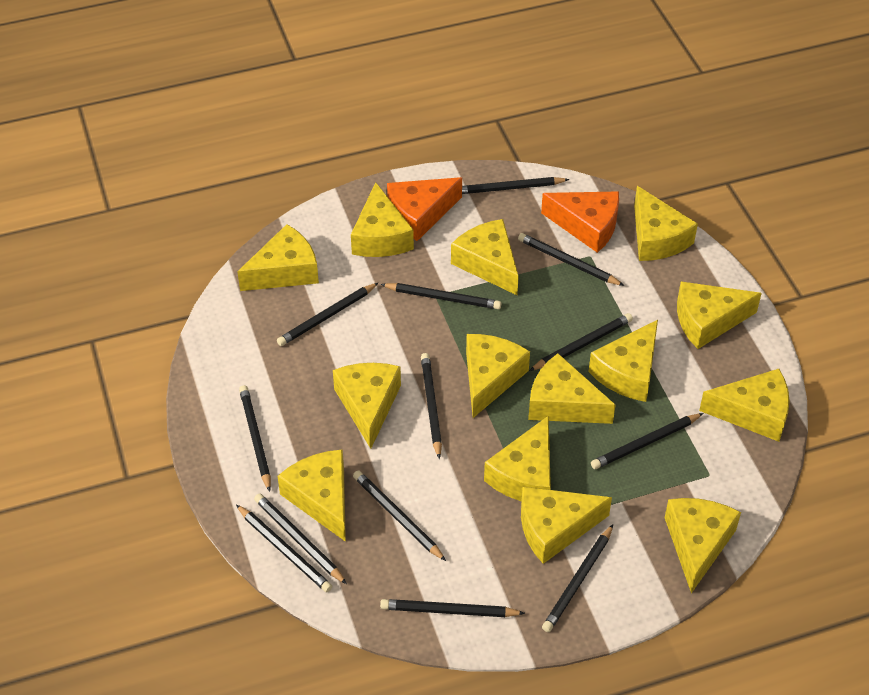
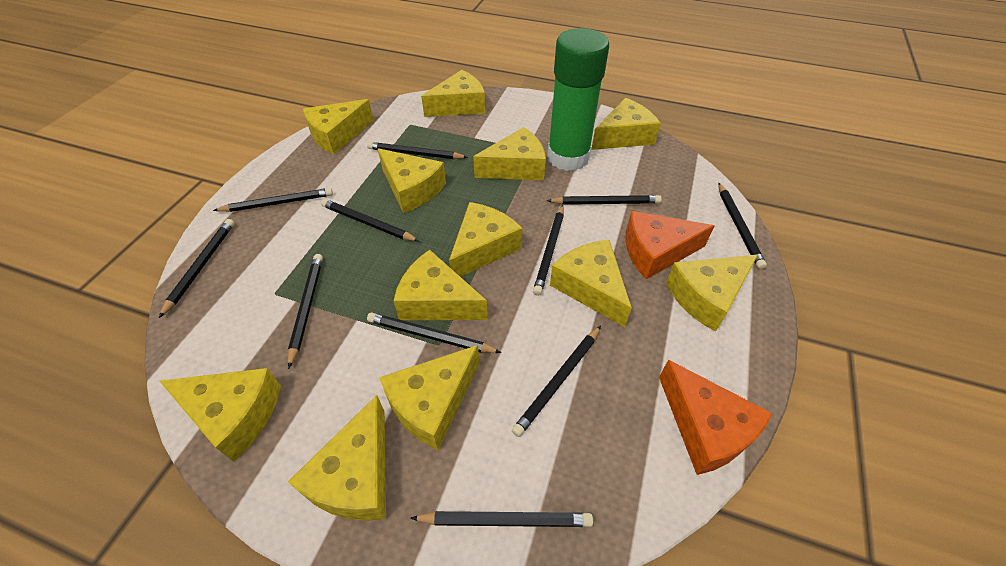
black pencil: [236,505,333,592] [239,385,271,492] [254,493,347,584] [277,283,378,346] [353,470,446,561] [380,283,502,309] [380,599,525,617] [421,353,442,459] [462,177,569,194] [518,233,624,286] [529,313,633,371] [542,525,613,632] [591,413,704,469] = 13 -> [159,219,234,318] [213,188,333,212] [288,254,323,369] [321,199,419,241] [367,142,468,159] [367,313,502,353] [410,511,593,527] [512,326,601,437] [533,205,564,296] [547,195,662,205] [718,183,767,269] = 11
green glue stick: none = 0 -> [547,28,609,171] = 1
yellow cheese: [237,224,319,291] [277,449,346,542] [333,363,401,449] [351,182,414,257] [451,219,519,295] [466,334,530,418] [484,416,551,501] [521,487,612,564] [528,353,616,424] [589,320,658,402] [634,186,698,261] [665,498,741,593] [677,281,762,349] [699,369,790,442] = 14 -> [160,368,281,462] [288,395,386,521] [303,99,374,154] [378,148,446,213] [379,345,479,450] [393,250,488,320] [421,70,485,117] [449,202,523,277] [473,127,546,180] [550,240,632,327] [591,98,661,150] [666,255,758,332] = 12

